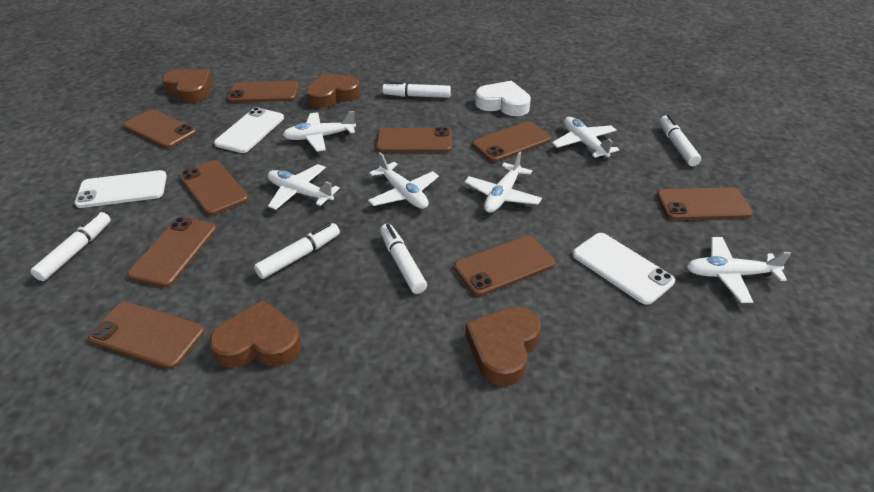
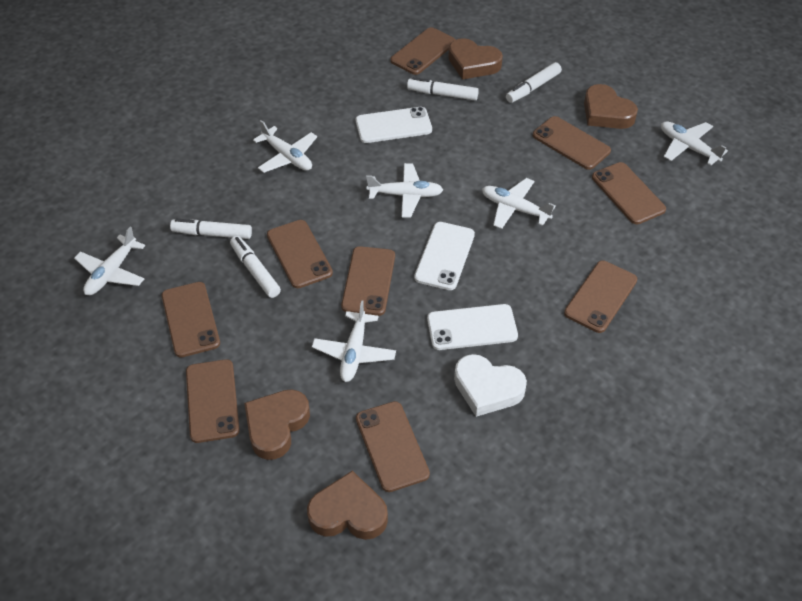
white marker: [30,212,111,281] [254,223,340,279] [380,223,427,294] [382,81,451,98] [659,115,701,166] = 5 -> [170,219,252,239] [230,236,281,298] [407,77,479,100] [506,62,562,103] = 4

